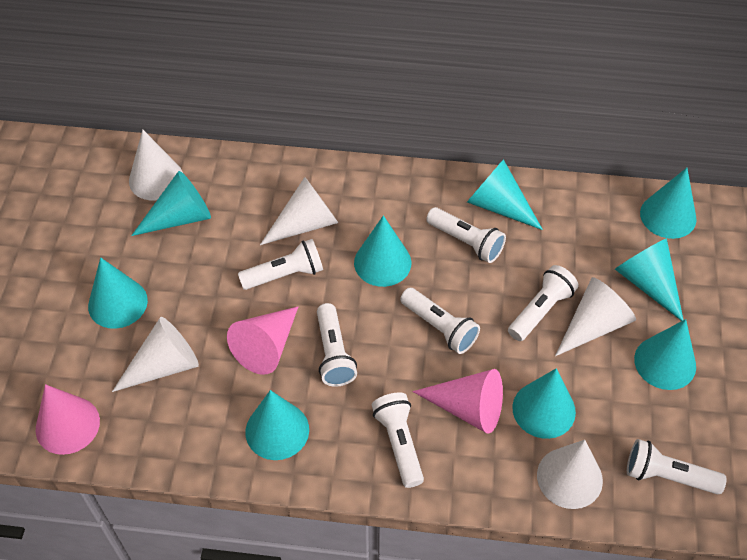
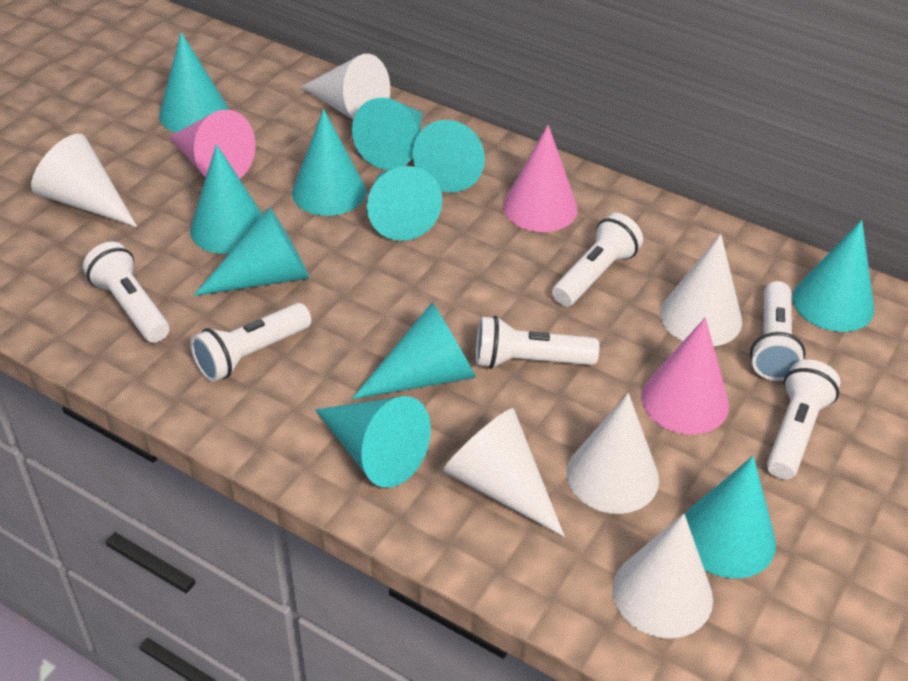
turquoise cone: [88,257,148,329] [131,171,211,236] [246,390,309,460] [354,215,411,287] [467,159,543,230] [512,368,576,439] [615,238,683,321] [634,319,696,390] [640,168,697,239] = 9 -> [159,32,229,133] [190,144,263,254] [193,207,310,296] [292,109,366,216] [315,396,431,488] [352,98,423,170] [352,302,476,399] [367,166,442,241] [412,120,485,193] [685,456,776,579] [792,220,874,332] = 11
white cone: [112,317,199,392] [129,129,183,200] [260,177,338,245] [537,440,603,509] [555,277,636,356] = 5 -> [31,134,137,227] [300,54,390,119] [443,408,565,537] [567,393,659,514] [612,514,713,638] [660,234,742,346] = 6
white flashlight: [238,239,323,290] [317,303,357,387] [372,392,424,488] [400,288,480,354] [426,207,506,263] [508,265,579,341] [627,439,727,495] = 7 -> [83,242,169,343] [190,303,311,382] [476,316,599,369] [552,213,643,306] [750,281,806,381] [767,360,841,480] = 6

